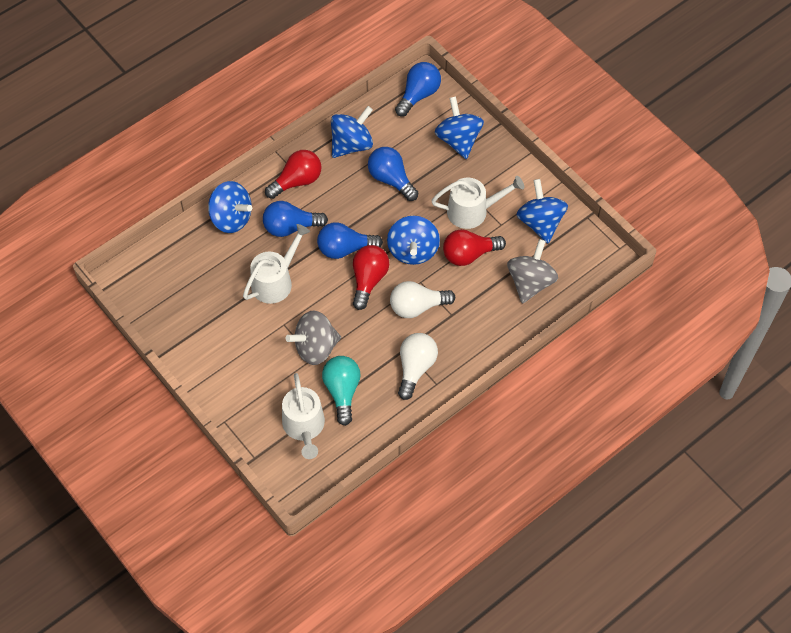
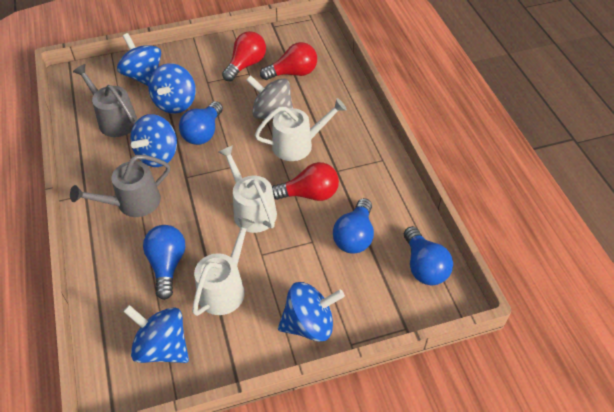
grey spinning top: [286,310,341,365] [507,239,558,304] = 2 -> [246,75,293,119] = 1
grey watering can: none = 0 -> [70,155,170,217] [73,64,138,137] = 2
turquoise light bulb: [322,356,361,426] = 1 -> none = 0
white light bulb: [390,281,455,318] [398,333,438,400] = 2 -> none = 0

